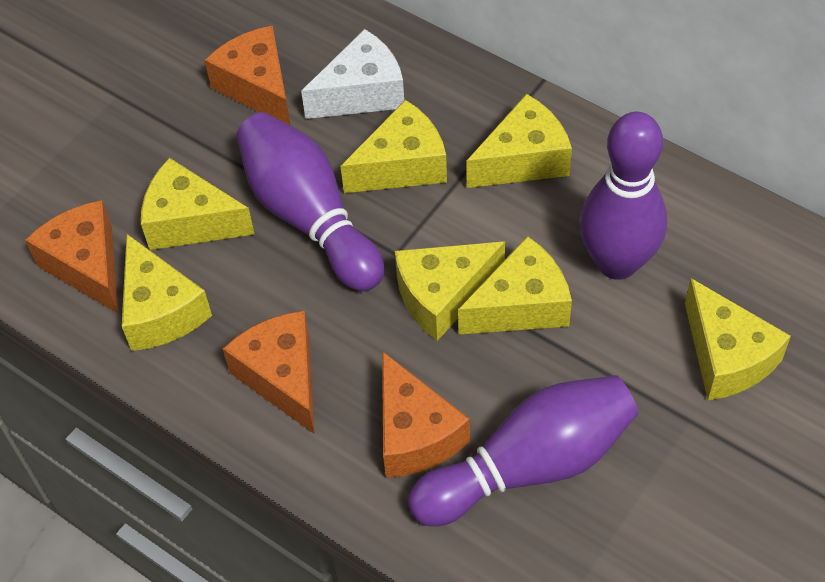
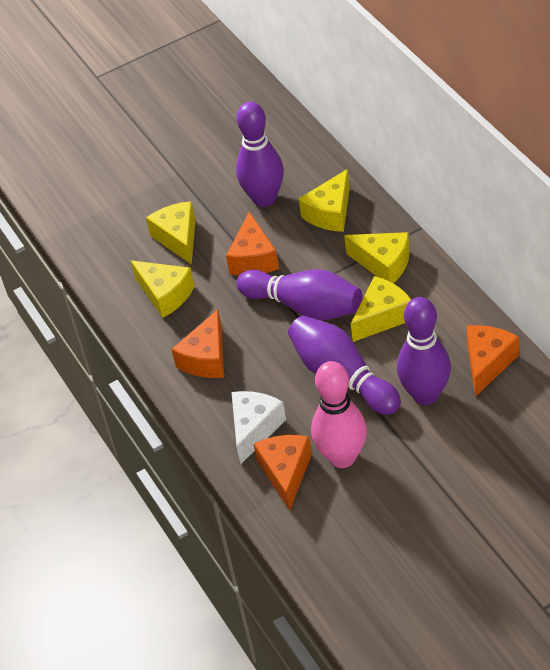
pink bowling pin: none = 0 -> [311,361,367,468] = 1
purple bowling pin: [236,112,384,291] [408,375,638,526] [580,112,667,280] = 3 -> [236,102,284,207] [236,269,363,320] [288,315,401,415] [397,297,451,405] = 4
yellow cheese: [122,234,212,351] [141,158,255,250] [340,100,447,193] [395,241,505,341] [458,236,572,335] [466,94,572,188] [685,278,791,400] = 7 -> [131,260,195,318] [146,201,196,265] [299,169,350,232] [344,232,410,283] [351,276,411,342] = 5

